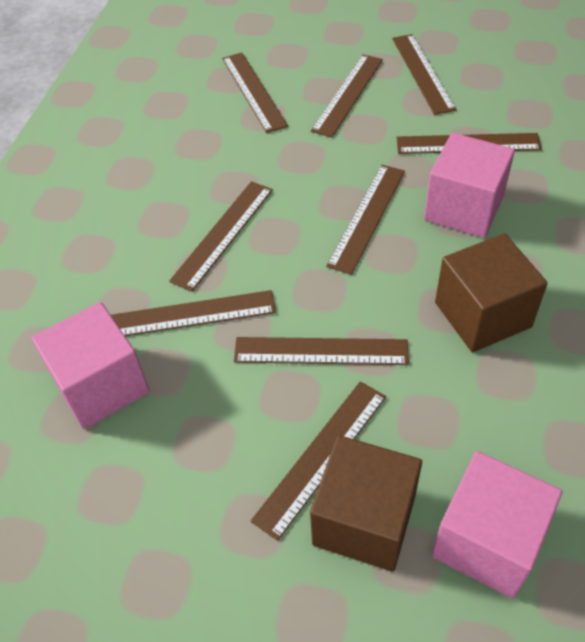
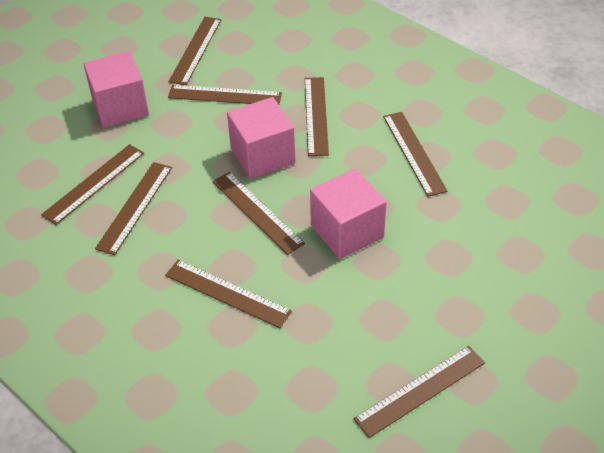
brown cube: [310,435,422,572] [435,233,548,352] = 2 -> none = 0

